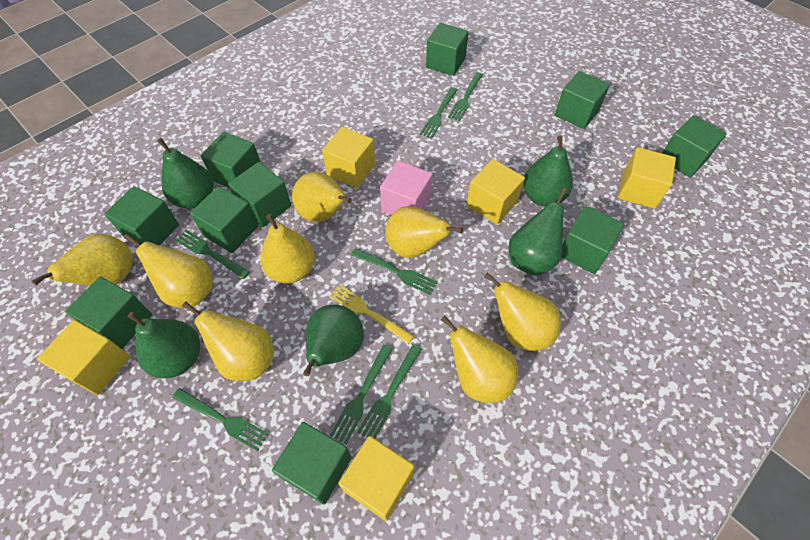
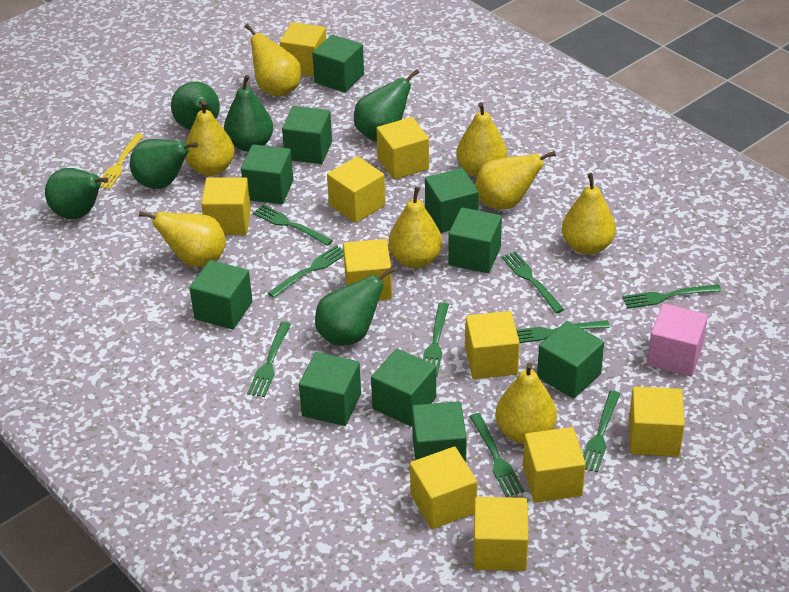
green fork: [172,388,269,451] [175,230,250,279] [330,345,393,444] [351,248,438,295] [357,344,422,438] [420,87,458,139] [448,72,483,121] = 7 -> [247,322,291,397] [253,205,333,246] [268,245,344,298] [423,302,449,377] [469,413,524,497] [502,251,564,313] [516,320,610,343] [583,390,621,473] [622,284,722,309] = 9
green pear: [127,312,200,378] [157,138,214,209] [303,304,364,376] [509,188,567,276] [523,135,573,206] = 5 -> [45,168,108,219] [130,139,198,189] [171,82,220,130] [224,75,273,152] [315,266,394,346] [354,69,419,141] = 6
yellow cube: [37,320,130,395] [322,127,375,188] [338,436,414,521] [467,159,525,224] [618,147,676,209] = 5 -> [201,177,251,235] [280,22,326,76] [327,156,385,223] [343,239,392,300] [376,117,429,180] [410,446,477,529] [465,311,520,379] [474,497,528,571] [523,427,586,503] [629,387,685,457] = 10

